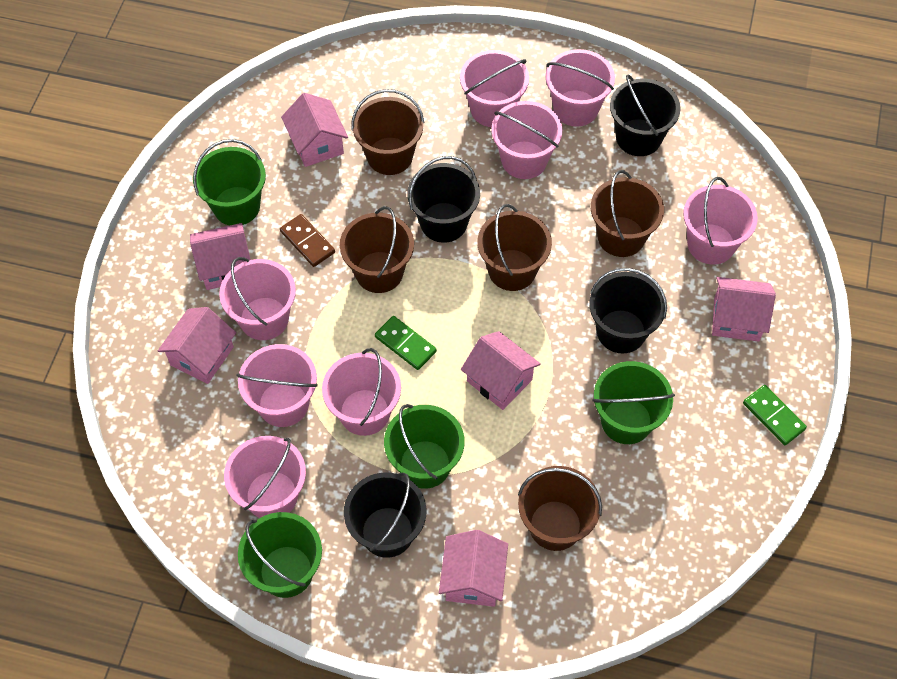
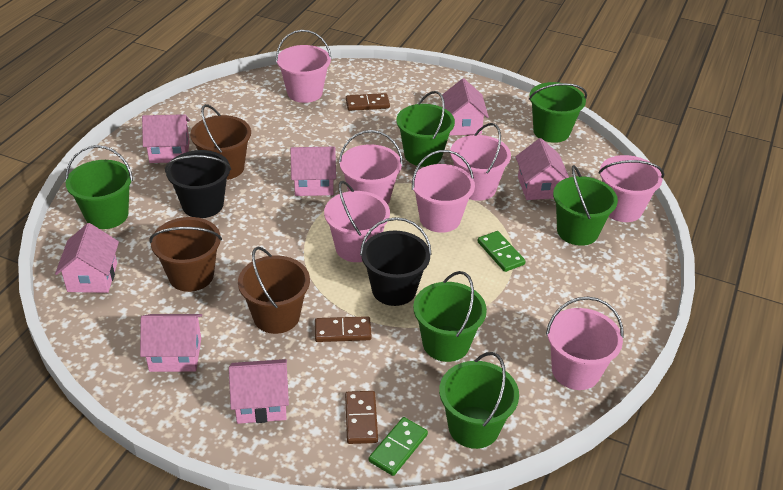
black bucket: [344,473,427,558] [407,156,480,243] [589,268,667,353] [610,74,681,156] = 4 -> [165,150,231,218] [360,217,432,306] = 2
brown bucket: [340,206,414,293] [351,89,424,175] [477,204,552,291] [518,466,602,551] [591,170,664,257] = 5 -> [149,217,222,292] [190,104,251,180] [238,247,310,334] = 3
brown domino: [280,214,335,267] = 1 -> [315,316,372,342] [345,391,378,444] [346,93,390,111] = 3
green bucket: [193,139,266,225] [238,512,322,598] [384,404,465,489] [592,361,675,444] = 4 -> [65,145,133,229] [396,91,455,167] [413,271,487,362] [439,352,519,449] [529,82,587,143] [553,165,618,246] = 6
pink bucket: [219,257,296,340] [224,436,306,518] [236,344,318,427] [322,348,401,436] [460,50,529,127] [491,101,562,179] [545,49,615,127] [683,177,758,265] = 8 -> [276,30,331,103] [324,181,390,262] [339,130,403,204] [412,150,475,233] [450,123,511,201] [546,297,624,390] [599,155,664,222] = 7
pink house: [158,307,236,384] [190,223,251,290] [281,93,348,167] [439,530,508,607] [461,331,541,410] [712,277,776,342] = 6 -> [55,223,119,293] [140,314,202,372] [142,114,190,163] [229,359,289,424] [291,147,336,196] [442,78,489,135] [516,138,569,200] = 7

